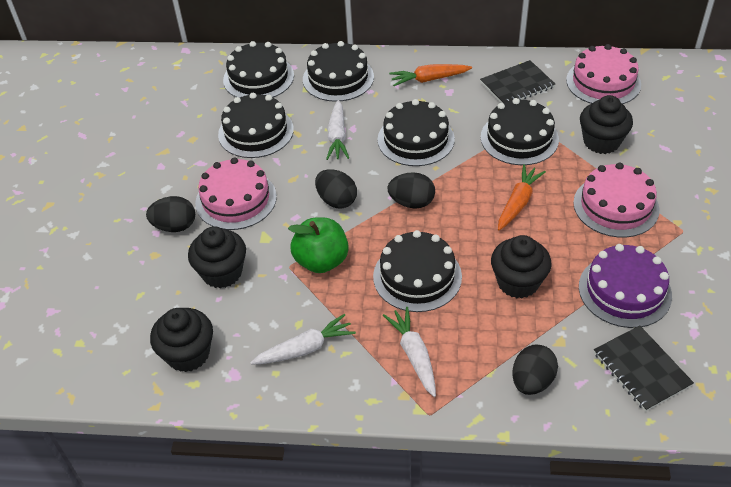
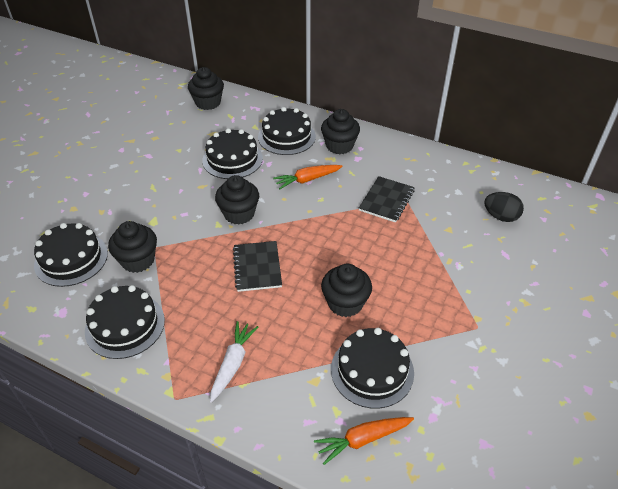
black cake: [218,93,294,158] [223,41,294,98] [303,41,374,102] [373,230,462,312] [377,99,455,166] [481,98,559,165] = 6 -> [34,223,108,287] [85,285,165,359] [202,128,263,179] [258,107,316,155] [331,328,414,409] = 5
black cupcake: [150,308,213,372] [188,226,246,288] [491,235,552,298] [580,95,633,154] = 4 -> [108,221,157,273] [188,67,224,110] [215,175,259,225] [321,109,360,154] [321,264,372,317] = 5
black egg: [146,196,195,232] [315,169,357,209] [387,172,435,209] [512,344,558,395] = 4 -> [484,192,524,222] = 1
green apple: [288,217,349,273] = 1 -> none = 0
pink cake: [195,157,277,230] [566,44,641,104] [573,163,659,238] = 3 -> none = 0
purple cake: [579,244,672,328] = 1 -> none = 0
white carrot: [250,314,356,365] [326,100,349,160] [383,307,436,397] = 3 -> [210,321,258,403] = 1

